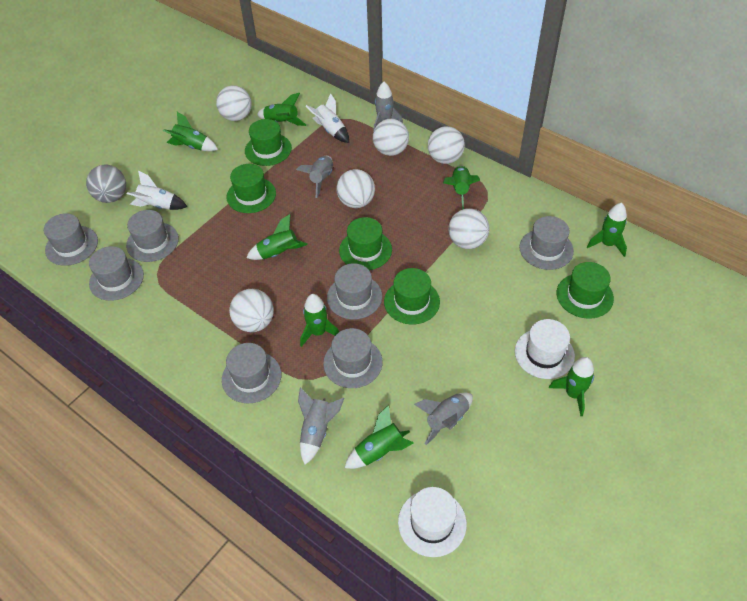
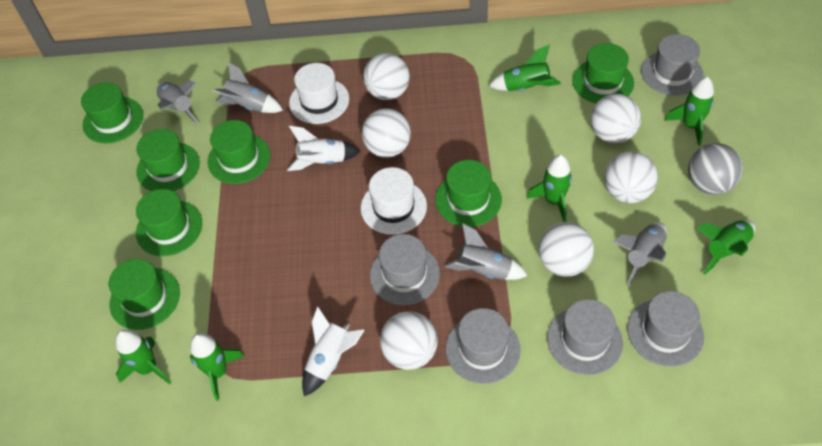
green hat: [226,164,276,213] [245,119,292,166] [339,217,392,270] [384,268,440,325] [557,262,614,319] = 5 -> [81,82,143,143] [109,259,180,330] [136,129,200,191] [136,189,202,256] [208,120,271,184] [435,160,502,227] [572,43,634,103] = 7
green rocket: [163,112,218,151] [246,214,308,260] [257,93,306,126] [300,294,339,347] [345,405,413,469] [443,166,480,210] [549,357,594,416] [587,203,627,257] = 8 -> [116,329,171,384] [190,333,245,401] [489,44,561,91] [527,155,572,222] [665,77,714,146] [697,220,756,275] = 6
grey hat: [44,213,98,266] [89,246,144,301] [126,210,179,262] [222,343,281,403] [323,328,383,388] [327,263,382,319] [519,216,574,270] = 7 -> [370,234,440,305] [445,308,521,384] [547,299,623,375] [627,291,704,367] [641,34,704,96] = 5

